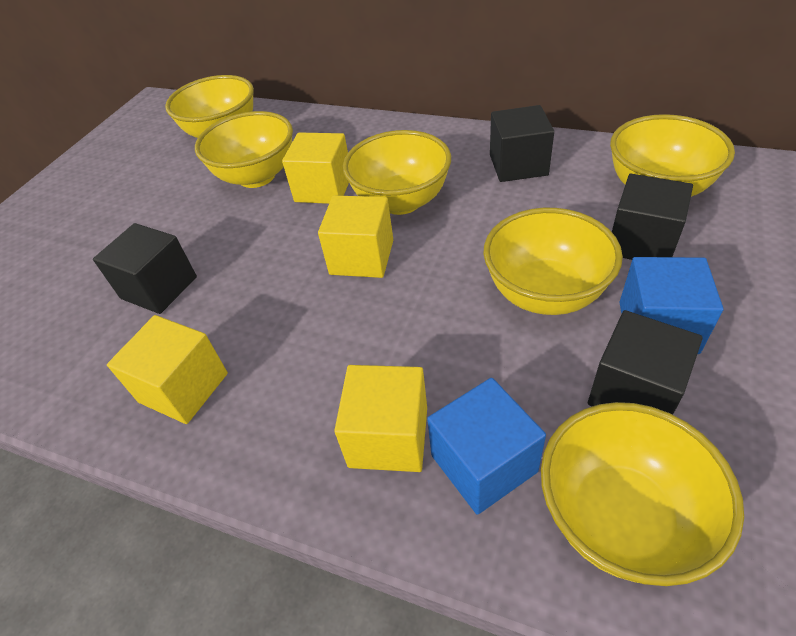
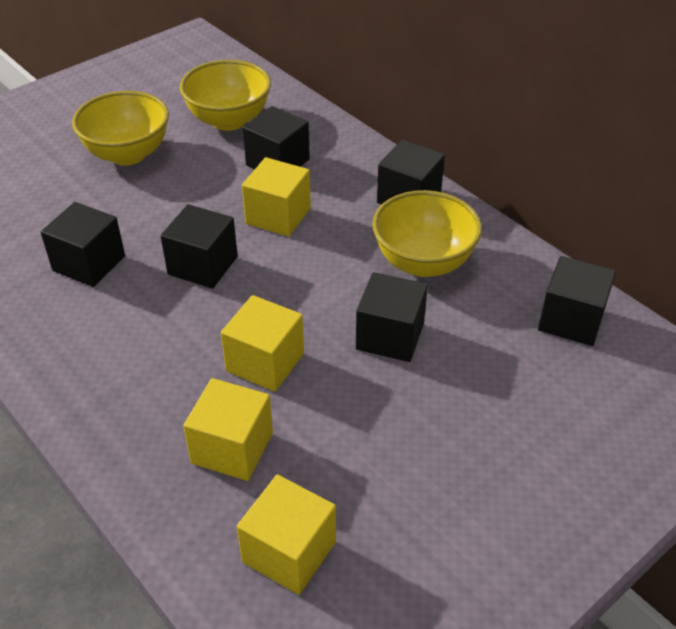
black cube: [93,223,197,314] [490,105,554,182] [588,310,703,415] [612,174,693,260] = 4 -> [41,202,125,287] [161,204,238,289] [243,106,310,169] [356,272,428,362] [377,140,445,205] [538,256,616,346] = 6
blue cube: [427,378,546,515] [619,257,724,354] = 2 -> none = 0
yellow bowl: [165,75,254,138] [195,111,293,188] [343,130,451,215] [484,208,623,315] [541,402,744,586] [610,114,735,197] = 6 -> [72,91,169,165] [180,60,271,131] [372,190,482,277] = 3

